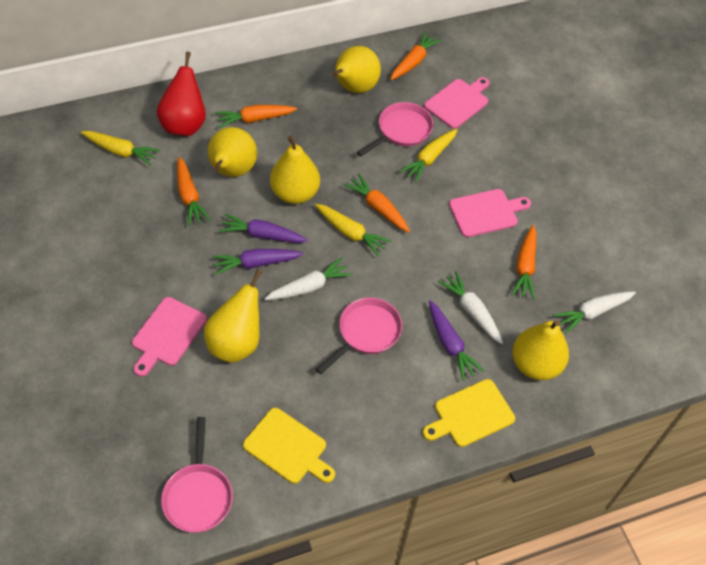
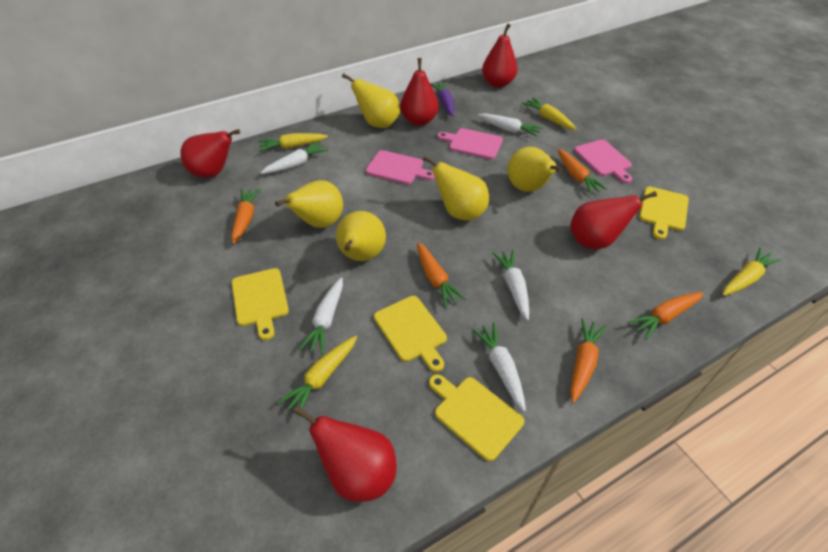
pink pan: [161,417,233,533] [316,298,402,374] [357,102,433,157] = 3 -> none = 0
purple carrot: [212,249,303,275] [219,214,308,243] [429,301,484,381] = 3 -> [431,82,454,117] = 1
red pear: [157,52,206,136] = 1 -> [181,129,240,178] [294,406,397,502] [400,58,439,126] [482,24,518,88] [570,191,657,249] = 5
white carrot: [265,258,353,300] [438,271,503,344] [553,291,636,334] = 3 -> [260,141,328,174] [299,277,343,354] [472,322,526,411] [478,113,543,137] [492,250,529,321] = 5
yellow carrot: [81,131,160,166] [315,204,392,256] [399,129,458,183] = 3 -> [258,133,328,152] [277,336,357,417] [522,98,576,130] [722,247,781,296] = 4
yellow cutting board: [243,408,335,484] [422,379,515,447] = 2 -> [232,268,289,340] [374,296,447,372] [429,374,524,461] [639,187,689,240] = 4

